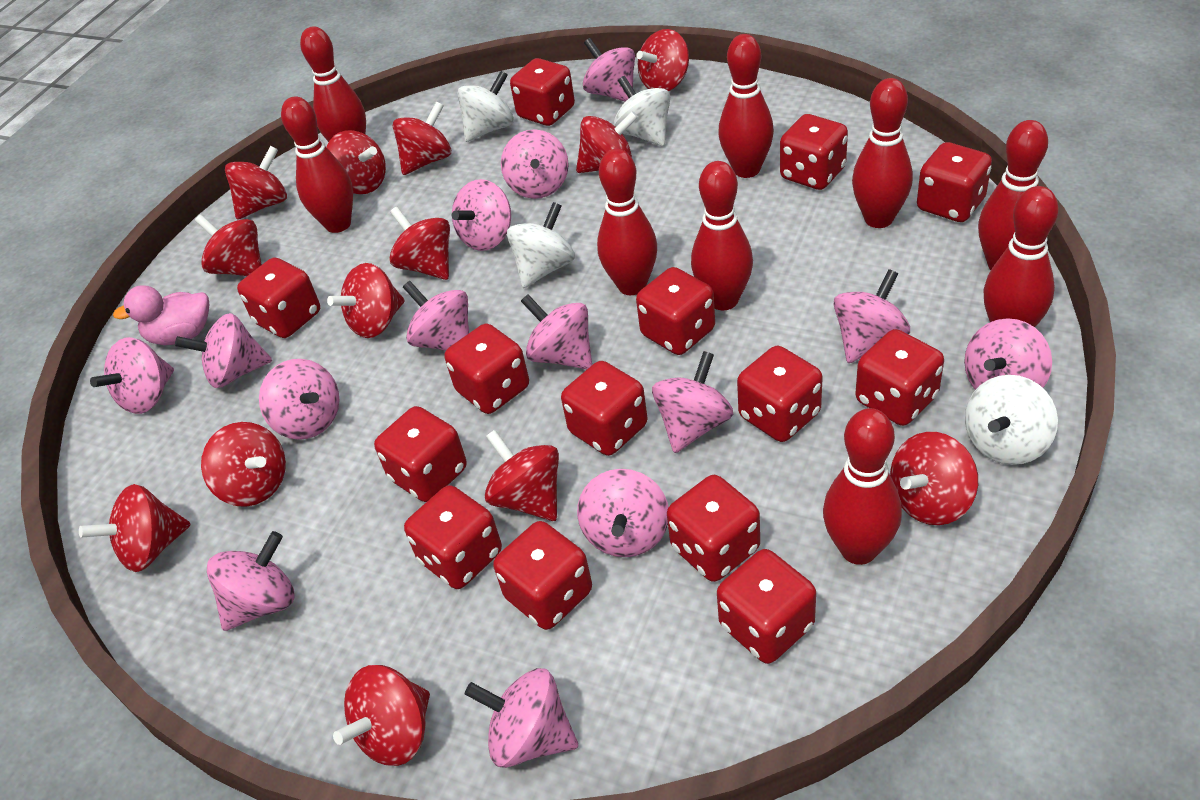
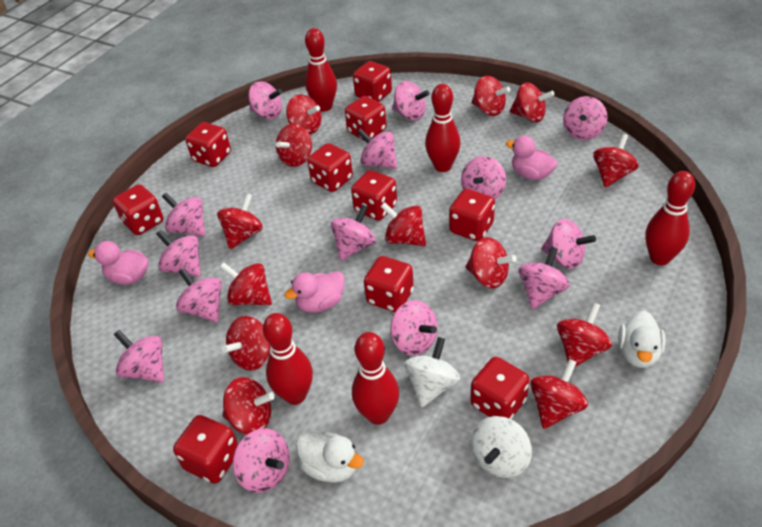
pink duck: [113,285,210,345] = 1 -> [88,241,149,285] [284,271,345,313] [506,135,558,180] = 3
red bowling pin: [281,96,353,233] [300,26,366,142] [597,149,657,295] [691,161,753,310] [718,34,774,178] [823,408,902,565] [852,78,913,228] [978,120,1048,270] [983,186,1059,327] = 9 -> [263,313,313,405] [305,28,337,112] [352,332,399,425] [425,84,461,172] [645,171,695,265] = 5
red dice: [237,258,320,338] [374,406,467,502] [404,485,502,589] [445,324,529,414] [493,521,592,630] [510,58,575,126] [561,361,647,456] [636,267,715,355] [667,475,760,582] [717,549,816,664] [737,346,823,442] [780,114,848,190] [855,329,944,426] [917,142,992,222] = 14 -> [113,184,163,235] [173,415,238,484] [185,122,231,167] [307,143,353,192] [345,96,386,141] [351,170,397,221] [353,61,392,102] [364,256,414,312] [449,189,495,241] [470,357,530,419] = 10
white duck: none = 0 -> [296,431,364,483] [618,311,666,368] = 2
white spinning top: [457,71,514,142] [507,202,575,288] [613,76,670,146] [965,375,1058,465] = 4 -> [404,337,460,407] [471,416,532,478] = 2

